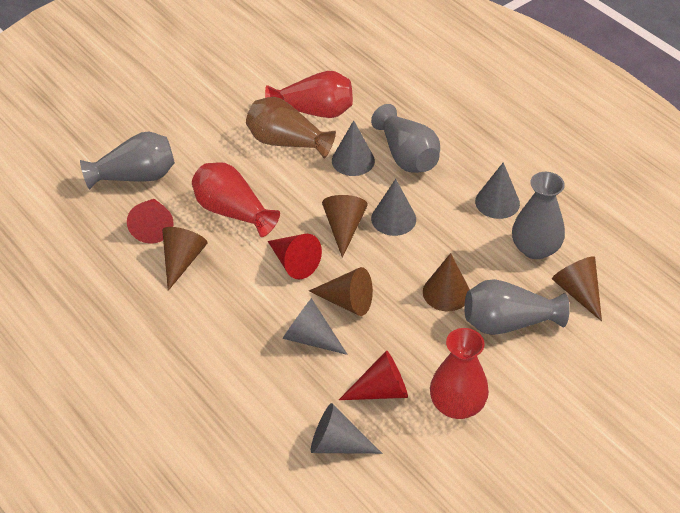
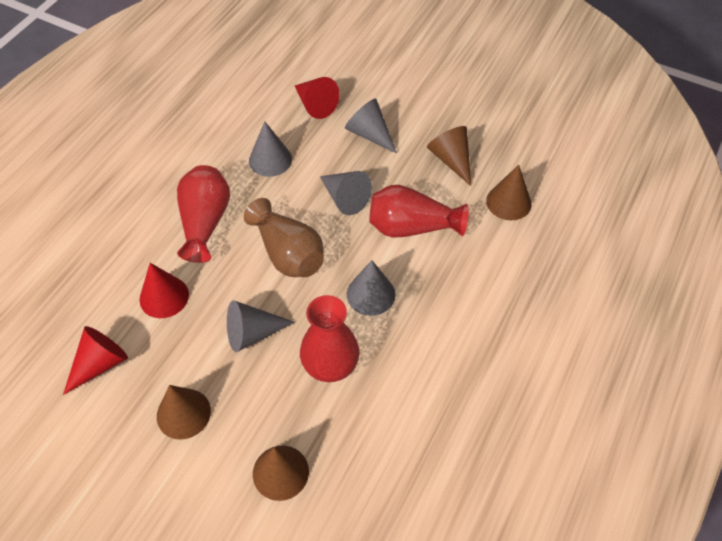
brown cone: [162,227,208,291] [309,267,373,316] [322,195,368,258] [423,253,470,311] [552,256,602,321] = 5 -> [157,385,211,440] [253,446,309,501] [427,126,471,186] [486,165,532,220] = 4
grey vase: [80,131,175,190] [371,104,440,173] [464,279,570,335] [512,172,565,259] = 4 -> none = 0

